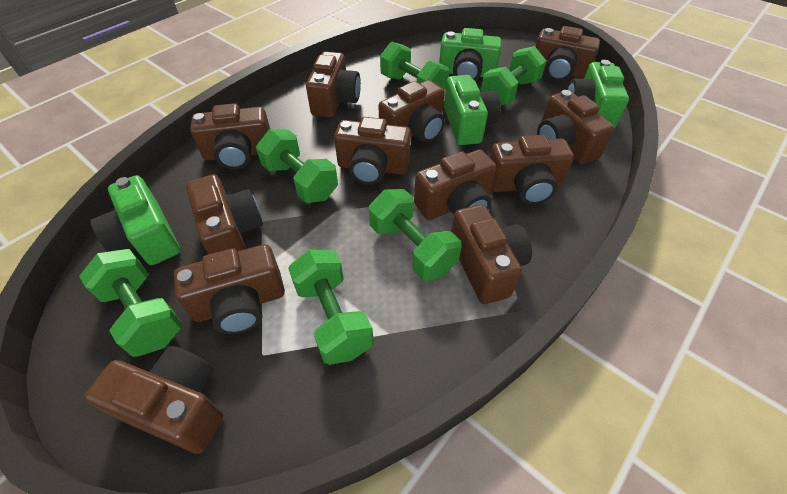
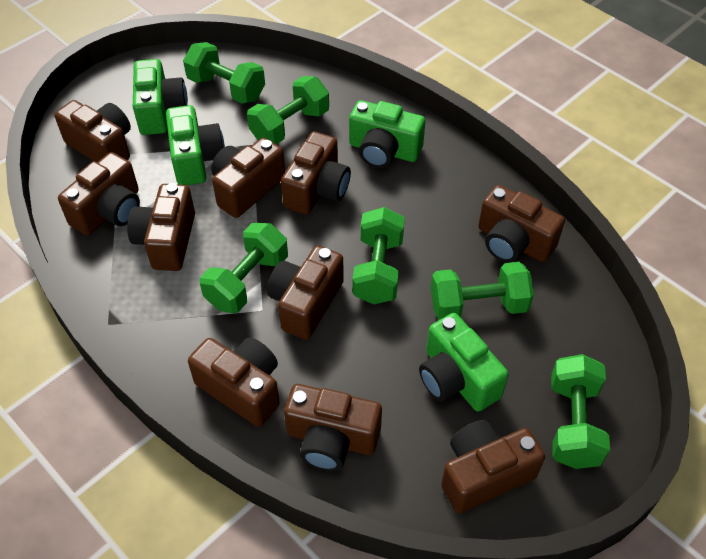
brown camera: [84,346,223,454] [174,244,285,334] [186,174,263,255] [190,103,270,170] [306,51,361,117] [334,117,411,185] [378,80,445,143] [414,150,497,220] [451,205,532,304] [490,135,574,205] [535,26,600,81] [537,90,615,164] = 12 -> [54,100,131,162] [58,152,140,235] [127,183,195,271] [188,338,280,427] [211,138,285,218] [267,246,344,340] [281,131,351,215] [284,384,382,471] [441,420,545,514] [478,185,565,262] = 10

